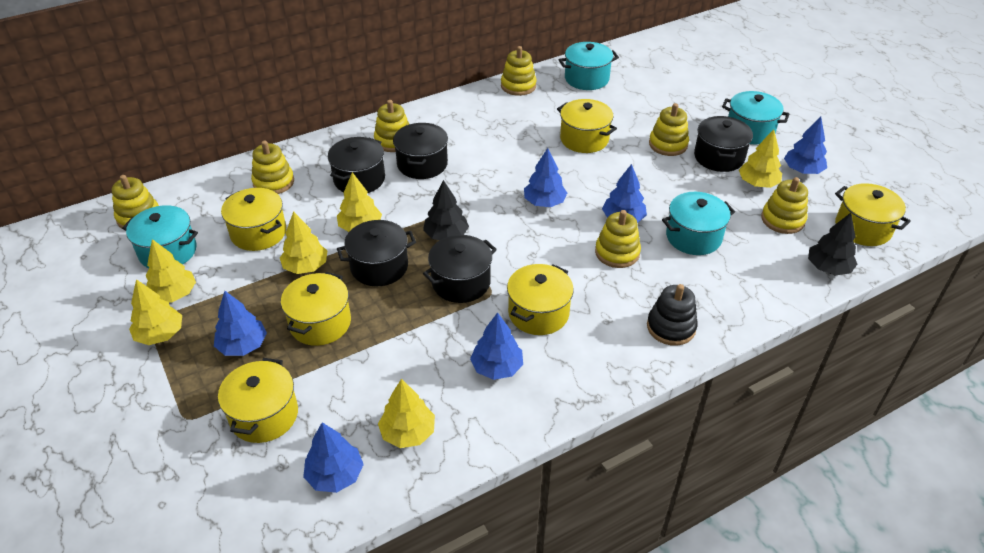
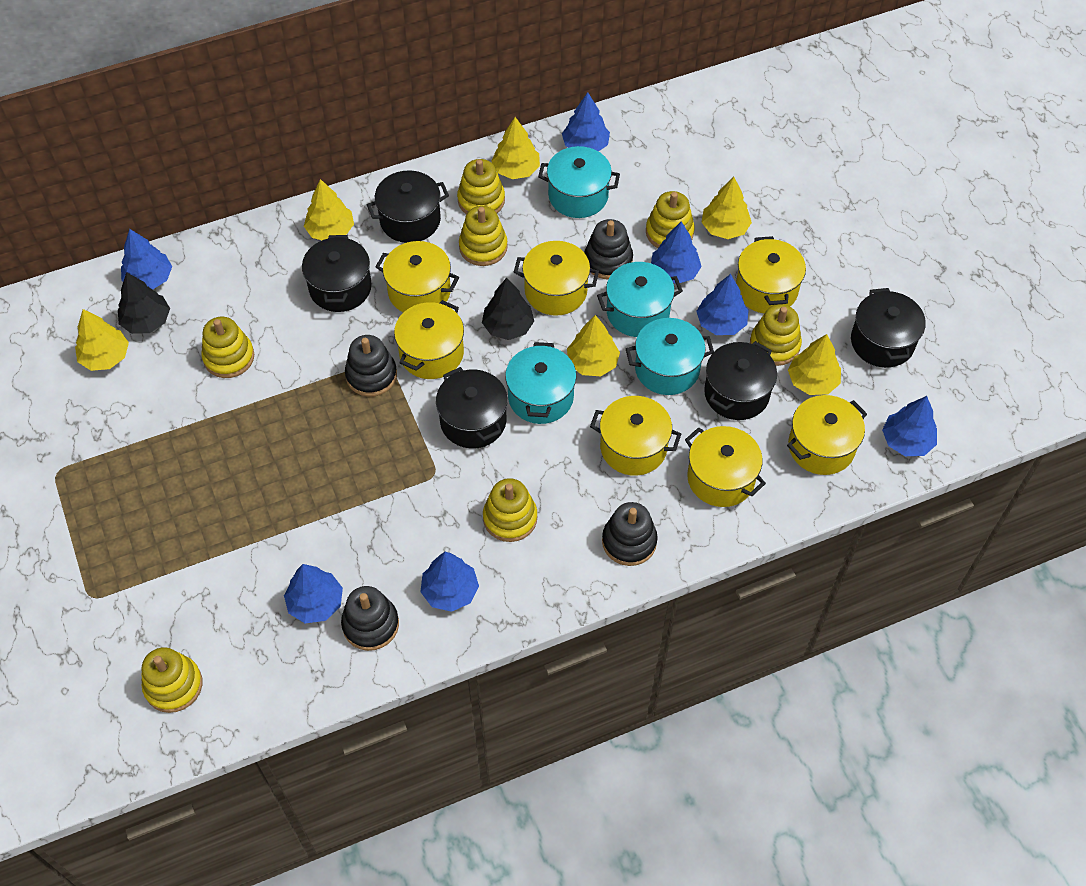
black stacking toy: [647,284,698,346] = 1 -> [341,586,399,651] [345,335,397,397] [584,219,633,279] [602,502,658,566] = 4
blue tree: [214,291,267,356] [303,422,364,493] [470,312,523,380] [524,148,567,207] [602,164,647,223] [784,117,827,174] = 6 -> [121,229,172,290] [284,564,343,623] [421,552,479,612] [562,92,610,152] [651,221,702,284] [696,274,749,335] [882,396,937,456] = 7
yellow pot: [218,358,298,443] [221,188,286,251] [281,272,351,346] [507,264,574,335] [557,99,617,153] [835,183,911,246] = 6 -> [375,241,459,312] [394,300,464,379] [514,241,599,316] [590,396,681,476] [685,426,766,507] [736,236,806,314] [787,395,867,475] = 7

